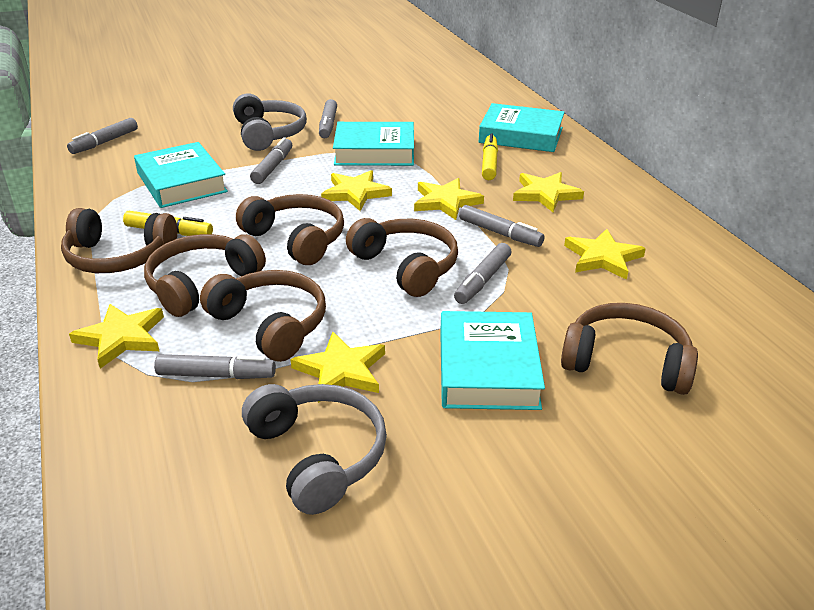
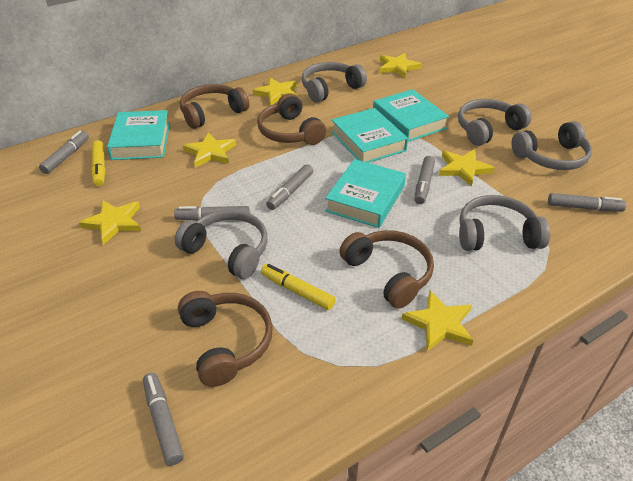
brown headphones: [61,208,177,273] [144,234,266,317] [200,270,326,362] [236,194,344,265] [346,218,458,297] [561,303,698,395] = 6 -> [178,291,273,387] [180,84,249,129] [258,93,326,145] [339,230,434,309] = 4
grey headphones: [233,93,307,151] [242,384,387,515] = 2 -> [175,210,268,279] [302,62,367,103] [458,99,532,146] [459,195,550,251] [511,121,592,170] = 5

